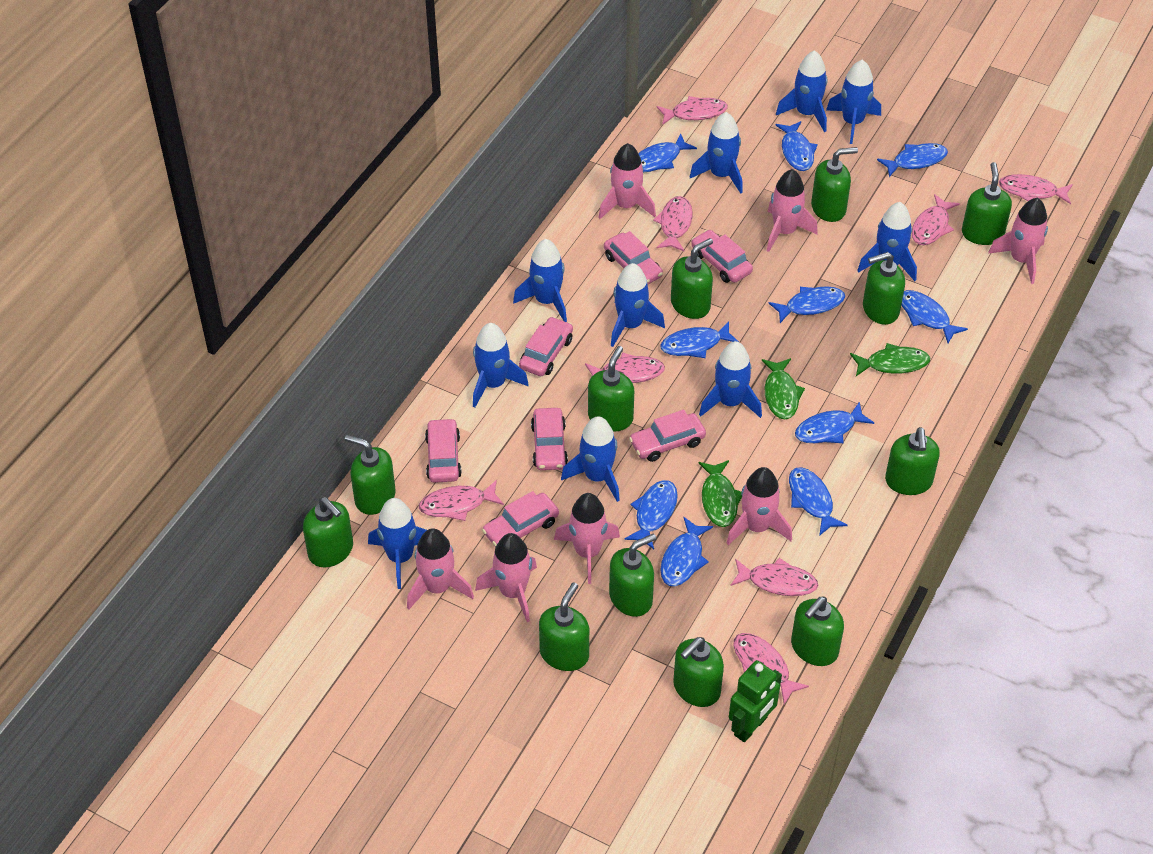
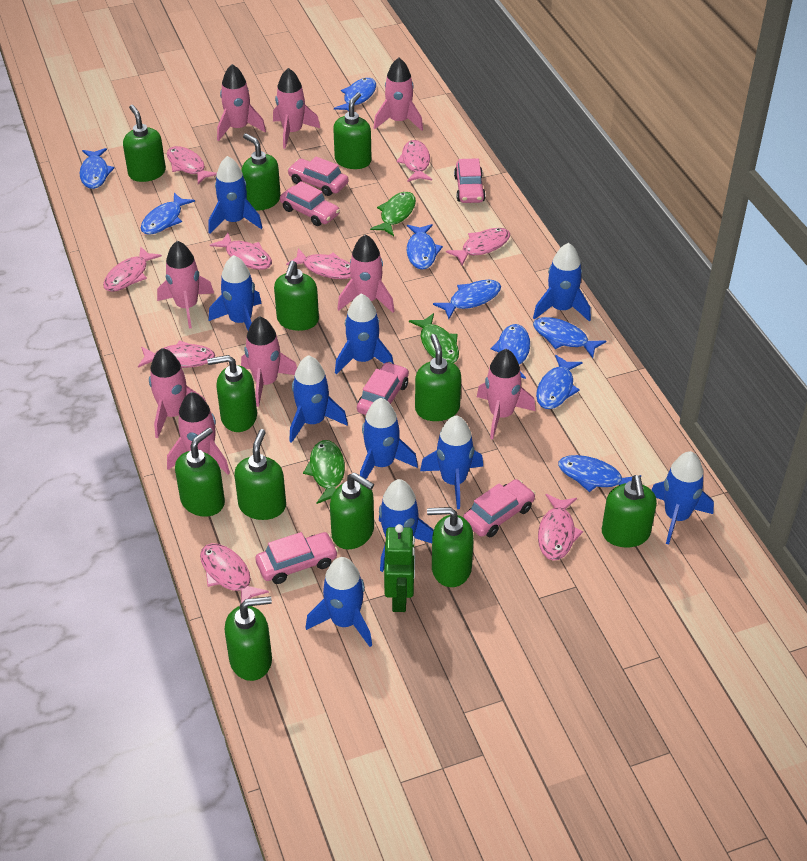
blue fish: [624,480,678,549] [638,133,697,172] [660,517,713,586] [661,321,739,358] [769,286,845,323] [775,121,818,171] [789,467,848,536] [795,401,874,443] [877,143,948,177] [901,290,968,343] = 10 -> [80,148,114,189] [141,193,195,235] [334,78,376,111] [407,224,443,270] [433,280,501,319] [491,324,530,379] [533,317,606,358] [536,355,583,409] [558,455,641,492] = 9
pink car: [425,418,462,483] [482,491,559,547] [519,317,573,376] [531,408,568,470] [604,231,663,285] [629,410,706,462] [691,230,753,283] = 7 -> [255,532,338,584] [280,181,340,226] [287,157,348,196] [357,362,409,415] [454,158,486,203] [463,479,535,537] = 6
pink fish: [419,480,504,521] [585,353,665,383] [653,196,693,251] [657,96,728,125] [731,558,818,596] [733,633,809,704] [912,194,960,245] [999,174,1073,204] = 8 -> [103,246,162,292] [138,340,215,368] [167,146,217,184] [200,543,269,604] [210,233,272,270] [286,248,351,279] [397,140,432,182] [446,228,510,265] [538,494,583,560] = 9
pink rocket: [407,528,474,610] [475,533,537,622] [554,493,620,584] [598,143,656,219] [727,467,792,545] [767,169,818,252] [988,197,1048,284] = 7 -> [149,348,206,438] [157,241,214,329] [167,392,230,475] [217,64,266,141] [241,316,297,407] [273,68,320,149] [337,234,395,313] [374,58,423,131] [477,349,535,439] = 9

